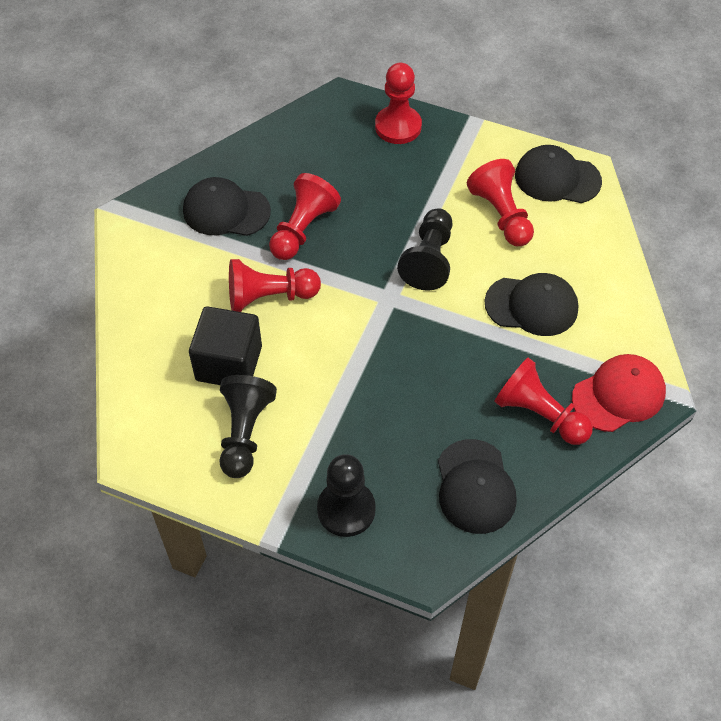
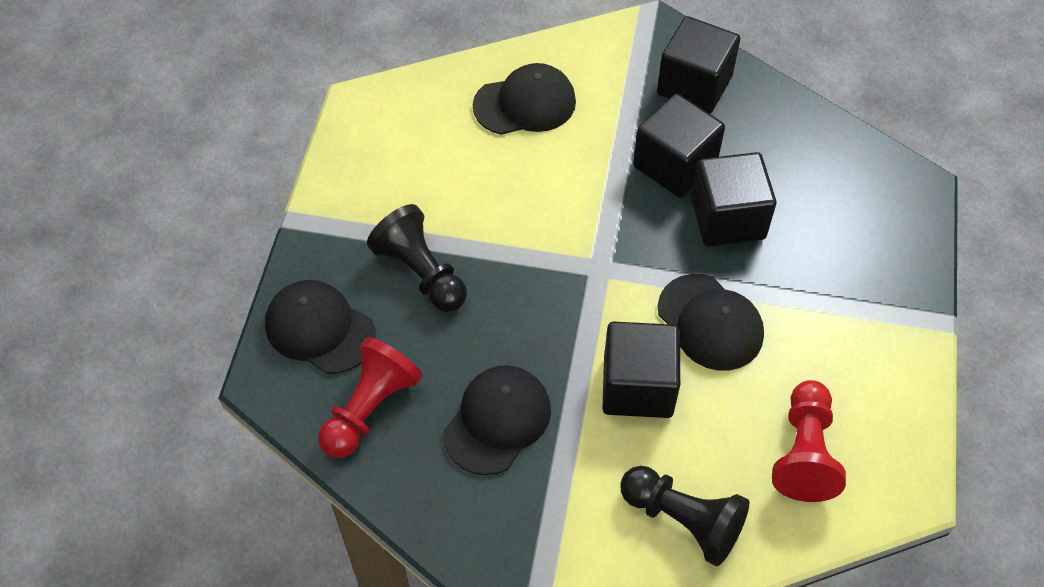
black cube: [189,306,262,385] = 1 -> [603,322,680,418] [633,94,725,197] [657,16,740,113] [691,152,776,246] = 4
black pawn: [219,375,277,478] [317,454,376,537] [397,208,453,291] = 3 -> [367,204,467,312] [621,466,749,566] = 2
red cap: [572,354,666,432] = 1 -> none = 0
red pawn: [229,259,321,312] [269,173,341,260] [375,63,422,144] [467,159,534,246] [494,358,593,445] = 5 -> [318,337,423,458] [772,380,846,502] = 2

